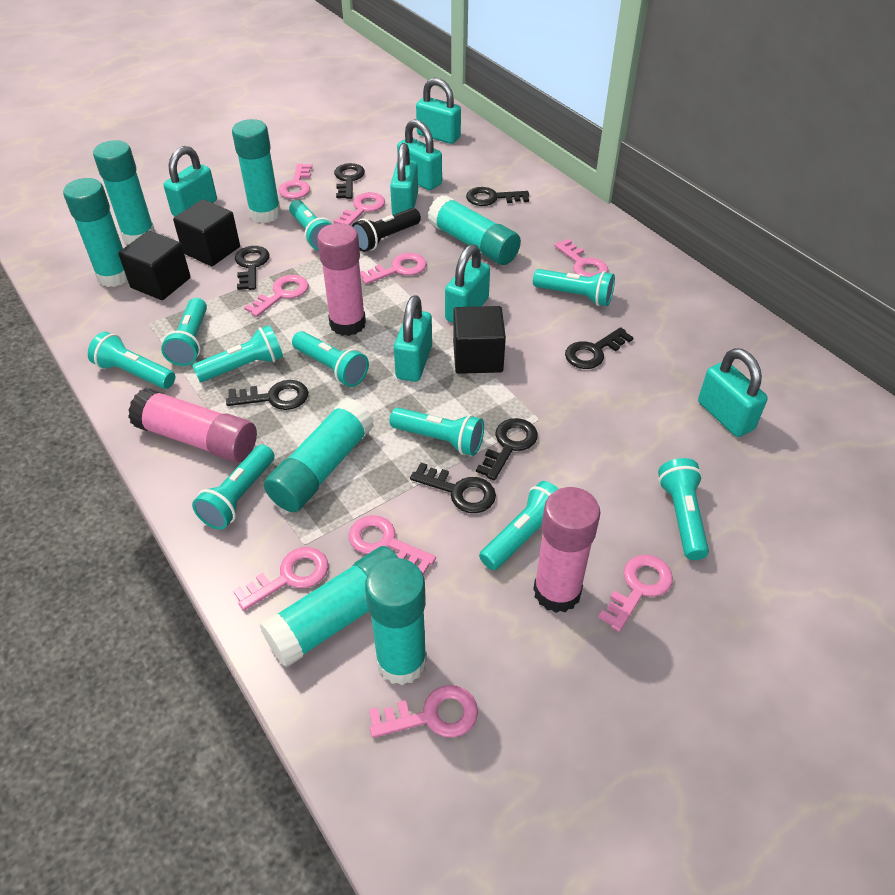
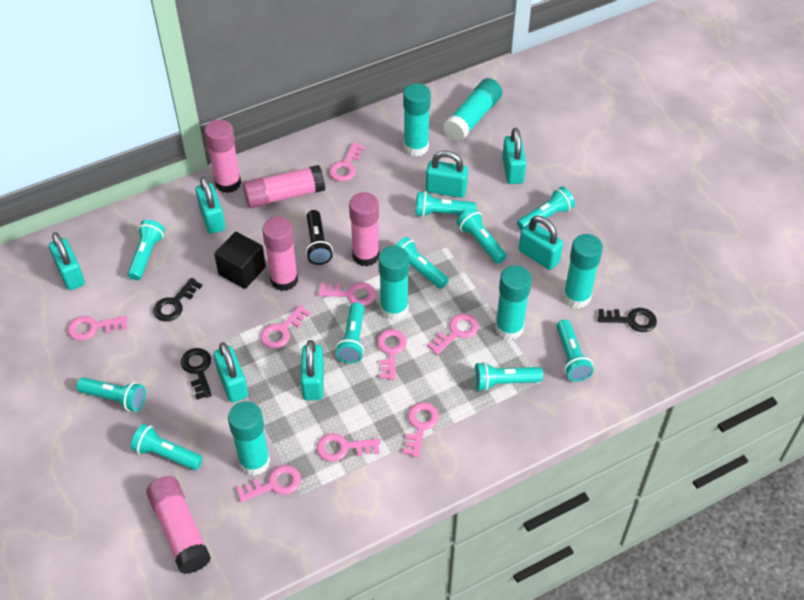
black cube: [118,231,191,300] [173,199,240,266] [453,306,506,374] = 3 -> [214,232,266,289] = 1
black key: [226,380,308,410] [235,246,269,290] [334,163,365,199] [410,463,496,513] [466,187,529,206] [476,418,538,481] [565,327,634,369] = 7 -> [153,278,202,321] [181,348,212,399] [598,308,657,332] = 3
pink glue stick: [128,388,257,463] [317,223,366,336] [533,487,600,613] = 3 -> [146,476,211,574] [205,119,241,193] [243,165,325,208] [262,217,298,291] [349,192,380,266] = 5
turquoise glue stick: [63,178,128,287] [93,140,156,244] [232,119,281,223] [259,546,398,668] [264,398,374,512] [365,558,427,685] [428,195,521,265] = 7 -> [228,401,270,476] [378,246,409,320] [403,83,431,156] [443,78,502,141] [495,265,532,340] [563,234,603,308] = 6

